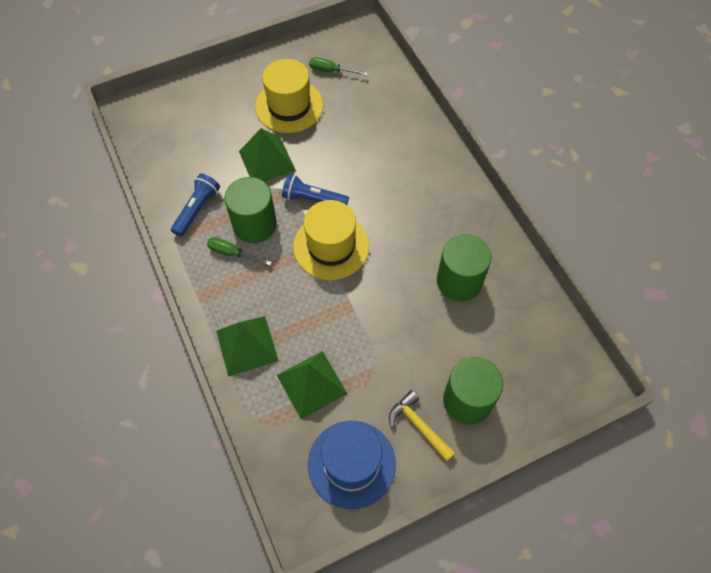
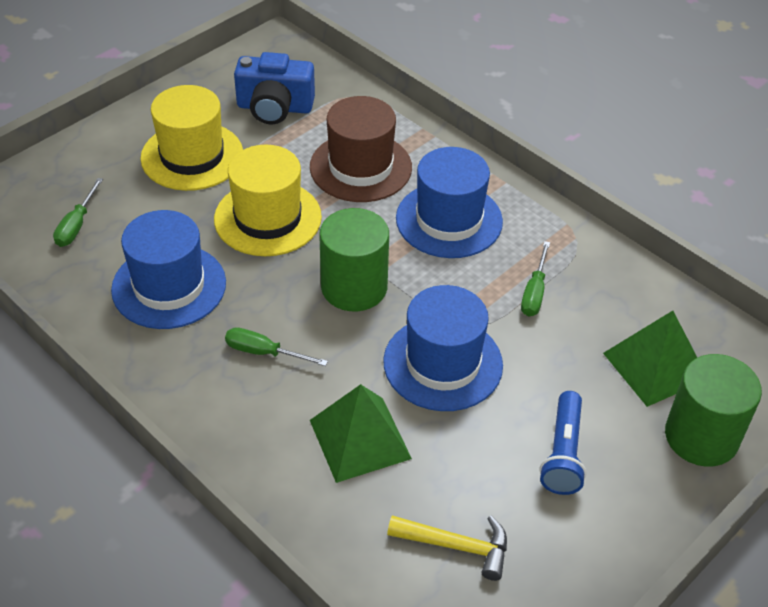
blue camera: none = 0 -> [234,52,315,124] = 1
blue flashlight: [171,174,220,237] [282,174,349,205] = 2 -> [540,391,587,495] = 1
blue hat: [308,421,396,509] = 1 -> [111,210,226,329] [383,285,503,411] [396,147,503,258] = 3
brown hat: none = 0 -> [310,96,412,202] = 1
green cylinder: [224,177,277,243] [437,234,491,301] [443,357,503,424] = 3 -> [319,208,389,311] [665,354,762,467] = 2
green pyramid: [216,316,279,377] [239,128,296,181] [277,351,348,419] = 3 -> [310,384,412,483] [603,311,697,407] = 2
green screwdriver: [207,237,272,266] [309,57,367,76] = 2 -> [53,178,103,247] [225,327,328,366] [521,241,550,316] = 3

